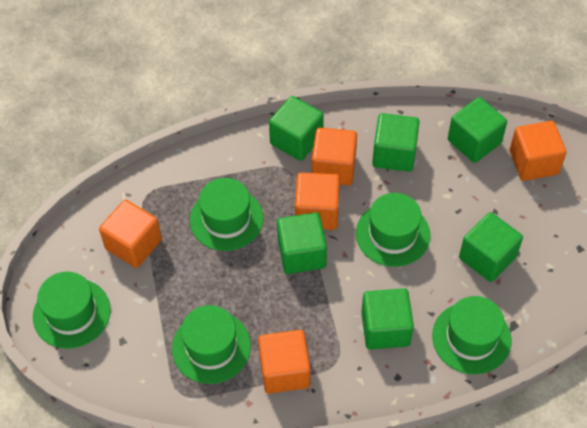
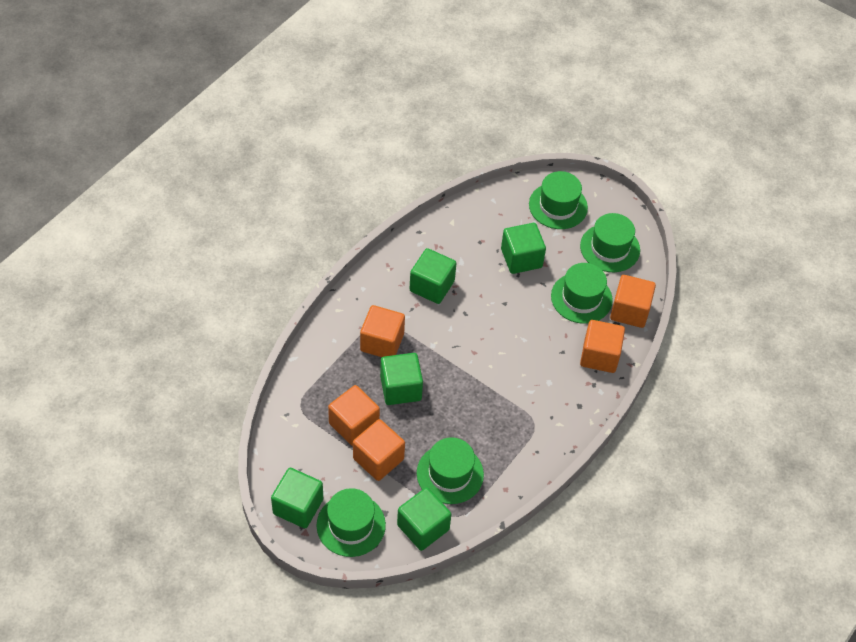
green cube: [269,96,324,161] [277,212,327,274] [361,288,414,350] [372,113,420,172] [448,97,507,163] [459,212,523,282] = 6 -> [271,468,323,528] [380,353,423,405] [397,487,452,551] [409,248,456,304] [501,223,546,274] = 5

